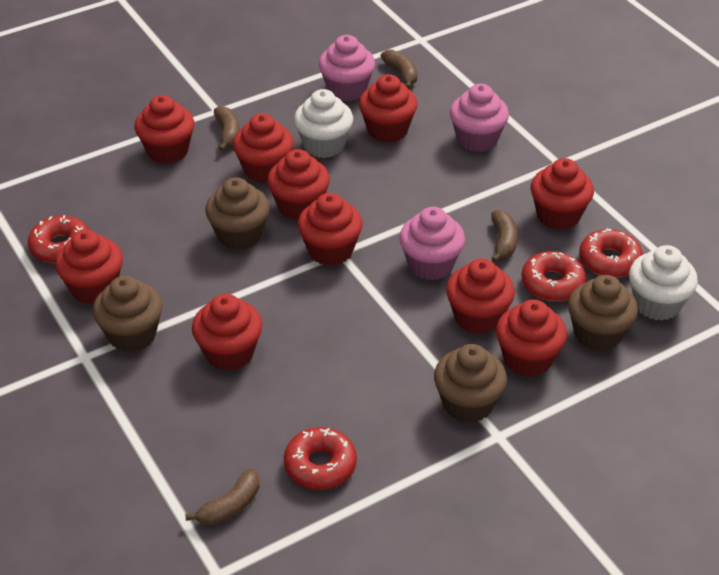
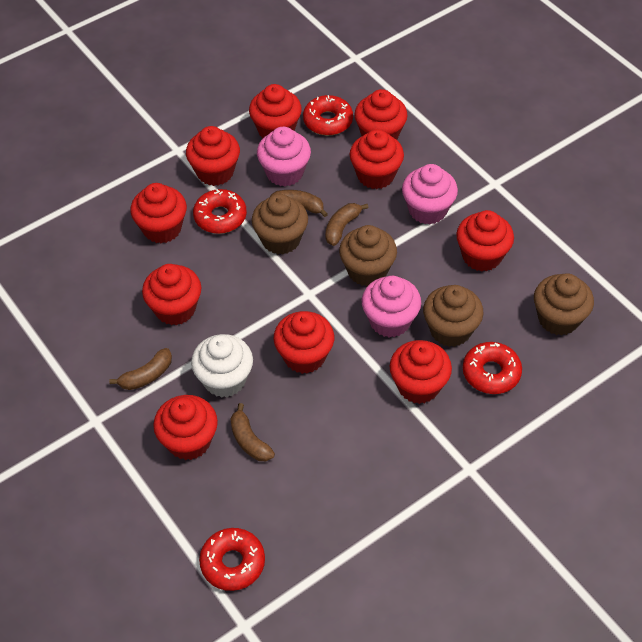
white cupcake: [294,89,353,158] [629,245,698,321] = 2 -> [191,334,253,398] = 1

